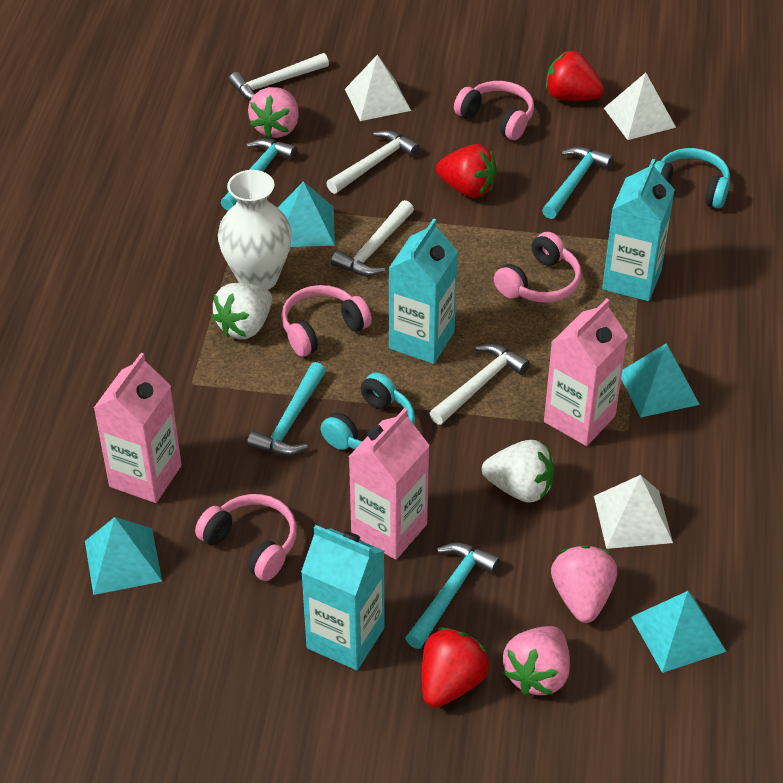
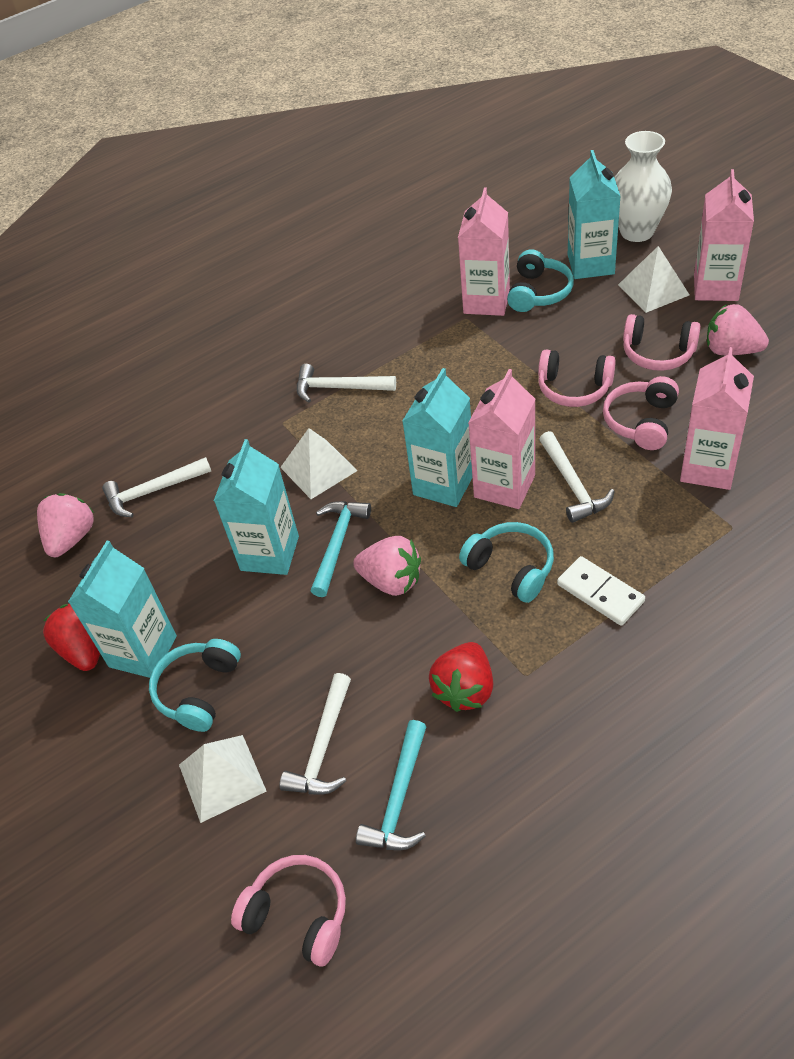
pink carton: [94,353,182,503] [349,408,430,560] [544,299,628,446] = 3 -> [458,187,510,316] [468,369,536,509] [680,347,754,490] [694,169,754,301] = 4
red strawberry: [422,628,489,708] [436,144,497,198] [546,51,604,101] = 3 -> [43,604,100,671] [429,642,493,712] = 2
turquoise carton: [301,525,384,670] [388,218,458,364] [602,159,675,301] = 3 -> [68,541,177,678] [214,439,299,575] [402,368,472,507] [568,150,620,279] = 4
turquoise hammer: [221,138,297,211] [247,362,326,456] [405,543,500,649] [542,146,613,219] = 4 -> [311,501,371,597] [356,720,427,850] = 2
turquoise headphones: [320,372,415,450] [654,148,730,209] = 2 -> [149,639,241,732] [459,522,554,603] [507,249,574,312] = 3
turquoise pyramid: [85,517,162,595] [278,181,335,247] [621,343,700,418] [631,591,726,673] = 4 -> none = 0
white domino: none = 0 -> [557,556,645,626] = 1
white strawberry: [211,283,272,339] [482,440,554,503] = 2 -> none = 0

